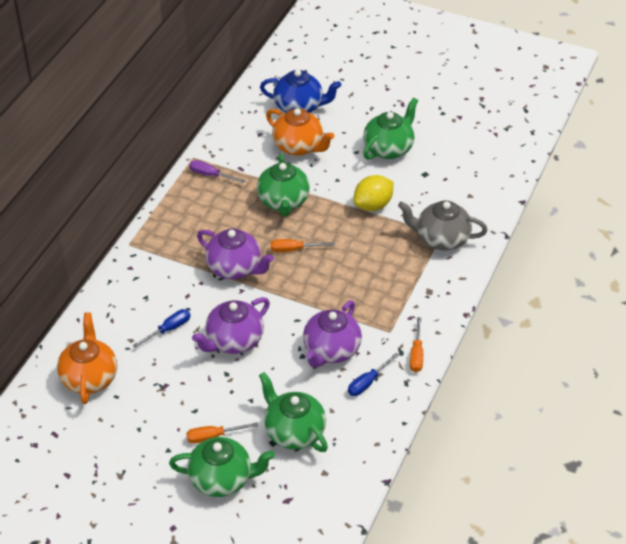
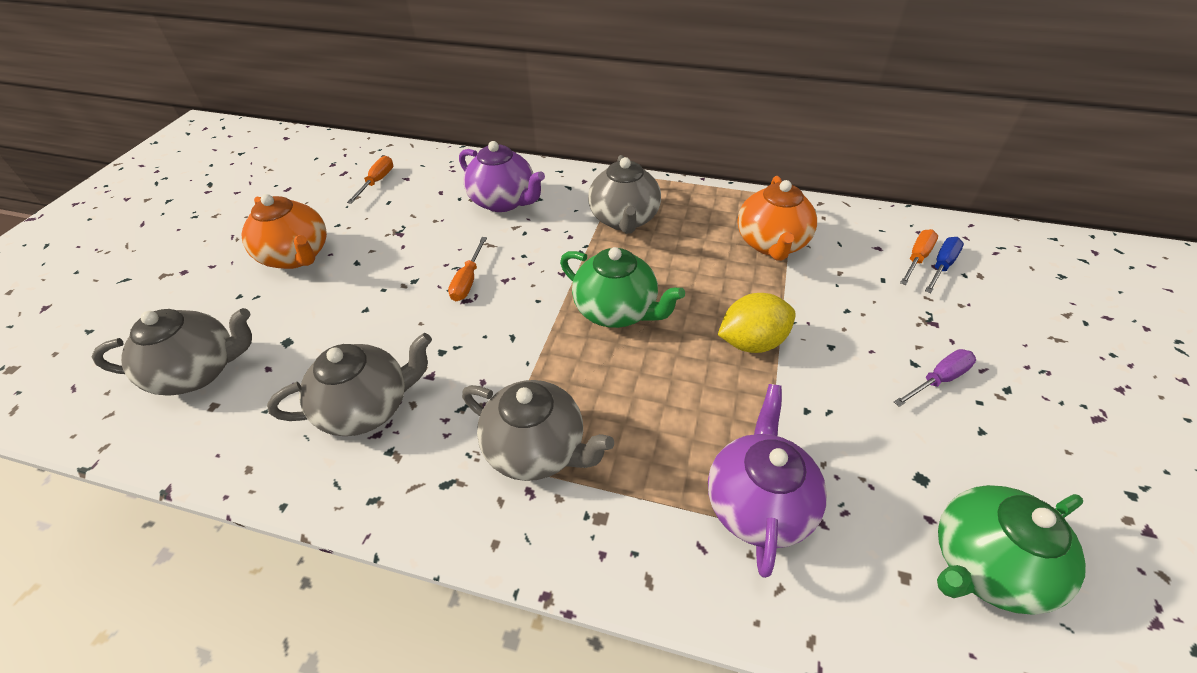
blue screwdriver: [133,309,191,348] [348,353,399,396] = 2 -> [925,237,964,293] = 1
blue teapot: [260,69,341,113] = 1 -> none = 0
green teapot: [169,437,275,497] [257,154,310,216] [259,372,328,452] [363,98,418,160] = 4 -> [560,247,685,328] [937,485,1086,614] = 2
grey teapot: [398,201,487,250] = 1 -> [91,308,252,396] [267,333,432,436] [462,380,614,481] [588,155,661,234] = 4
purple teapot: [192,297,270,354] [197,228,274,279] [303,300,362,368] = 3 -> [459,141,545,212] [708,384,827,578] = 2

